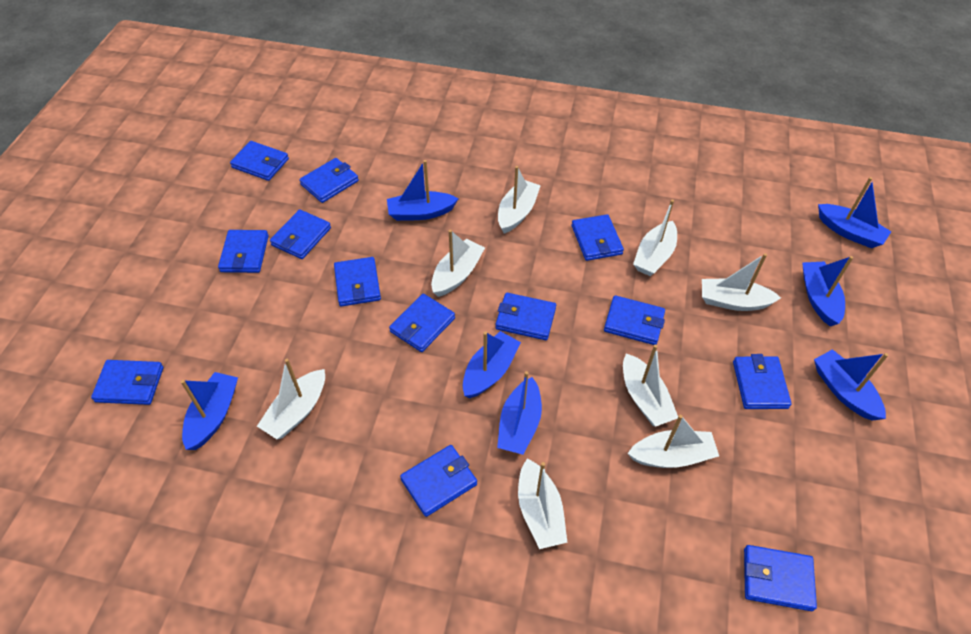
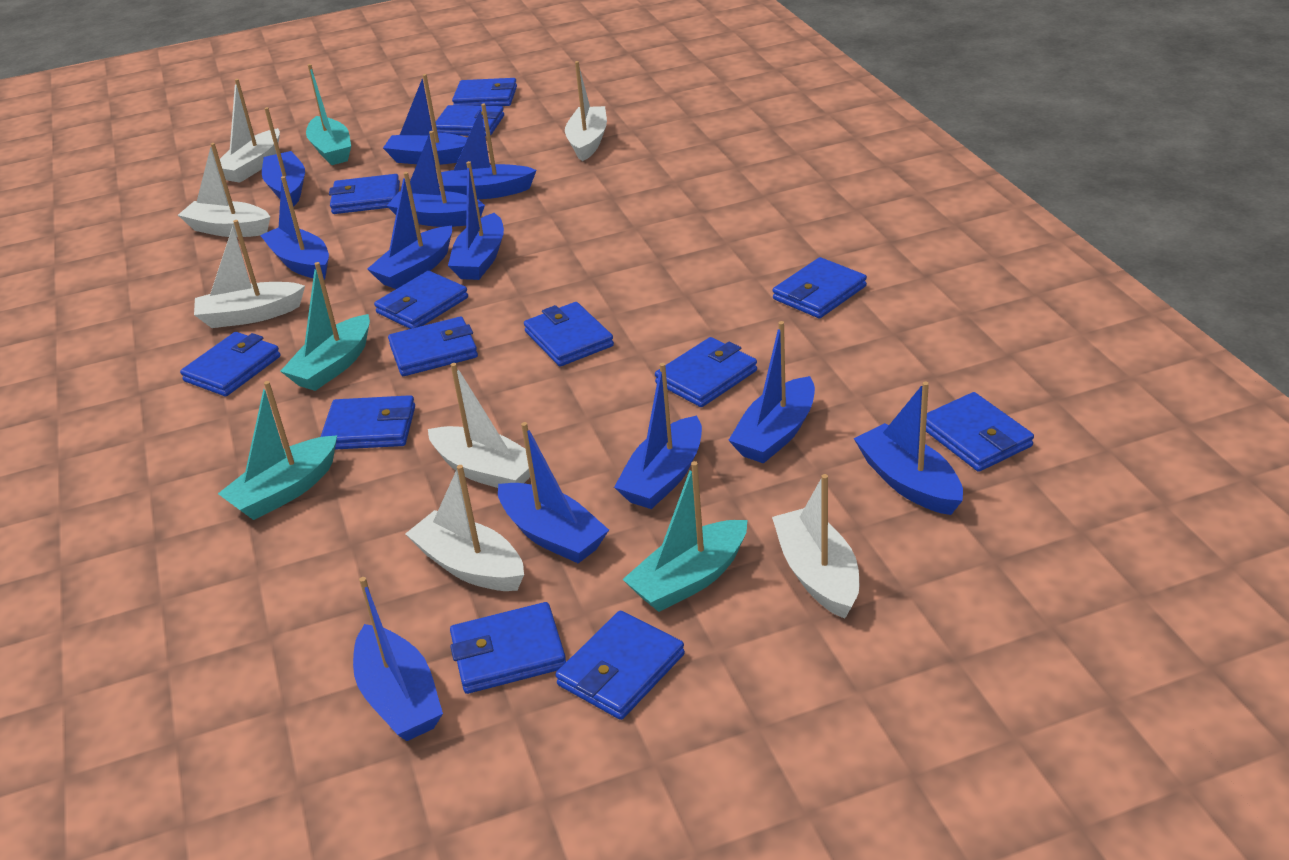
blue boat: [181,372,238,450] [387,160,459,221] [463,331,521,398] [497,371,542,455] [802,256,853,326] [814,349,888,420] [818,177,891,248] = 7 -> [260,176,329,279] [262,107,305,207] [353,577,443,741] [367,172,452,289] [383,74,467,165] [387,131,485,227] [439,103,537,199] [448,161,504,280] [498,422,609,563] [614,363,702,509] [728,321,815,464] [854,382,963,515] = 12
turquoise boat: none = 0 -> [218,381,337,520] [280,262,370,391] [306,64,351,165] [622,461,747,612] = 4
white boat: [257,359,325,439] [431,230,485,297] [498,166,541,234] [518,458,568,549] [623,345,678,427] [627,415,719,468] [633,199,677,276] [702,253,781,311] = 8 -> [178,143,270,237] [194,220,305,328] [220,79,280,183] [405,465,524,591] [428,363,530,488] [565,61,607,161] [772,474,859,619] = 7

